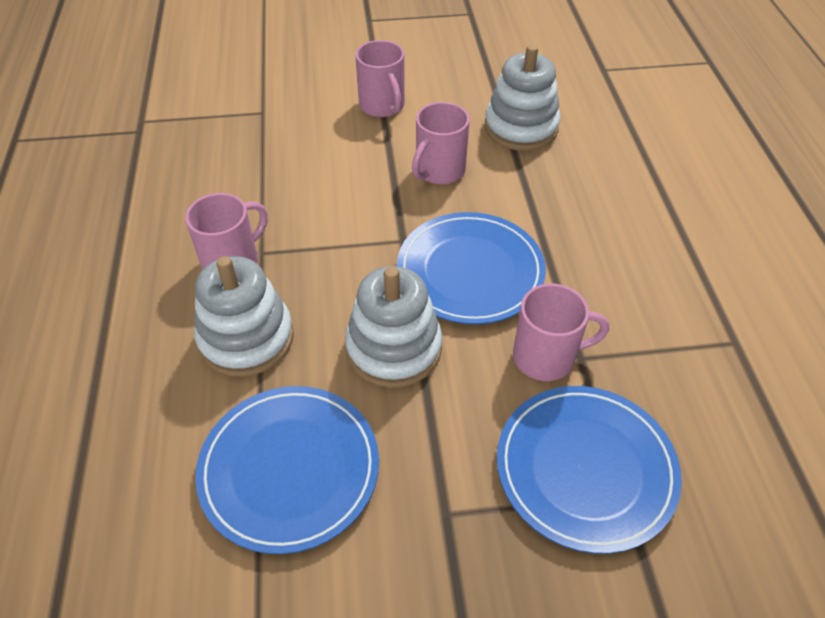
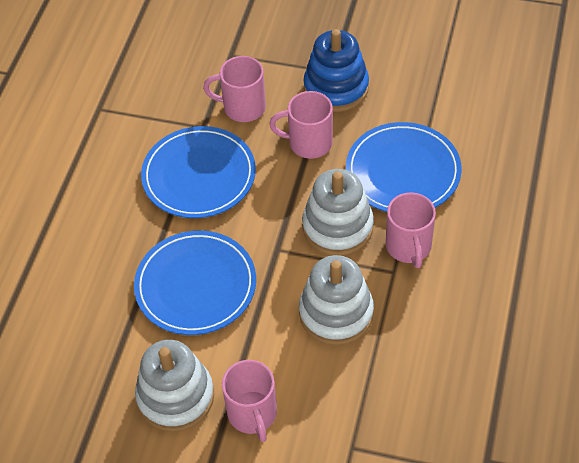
blue stacking toy: none = 0 -> [304,29,369,112] = 1

